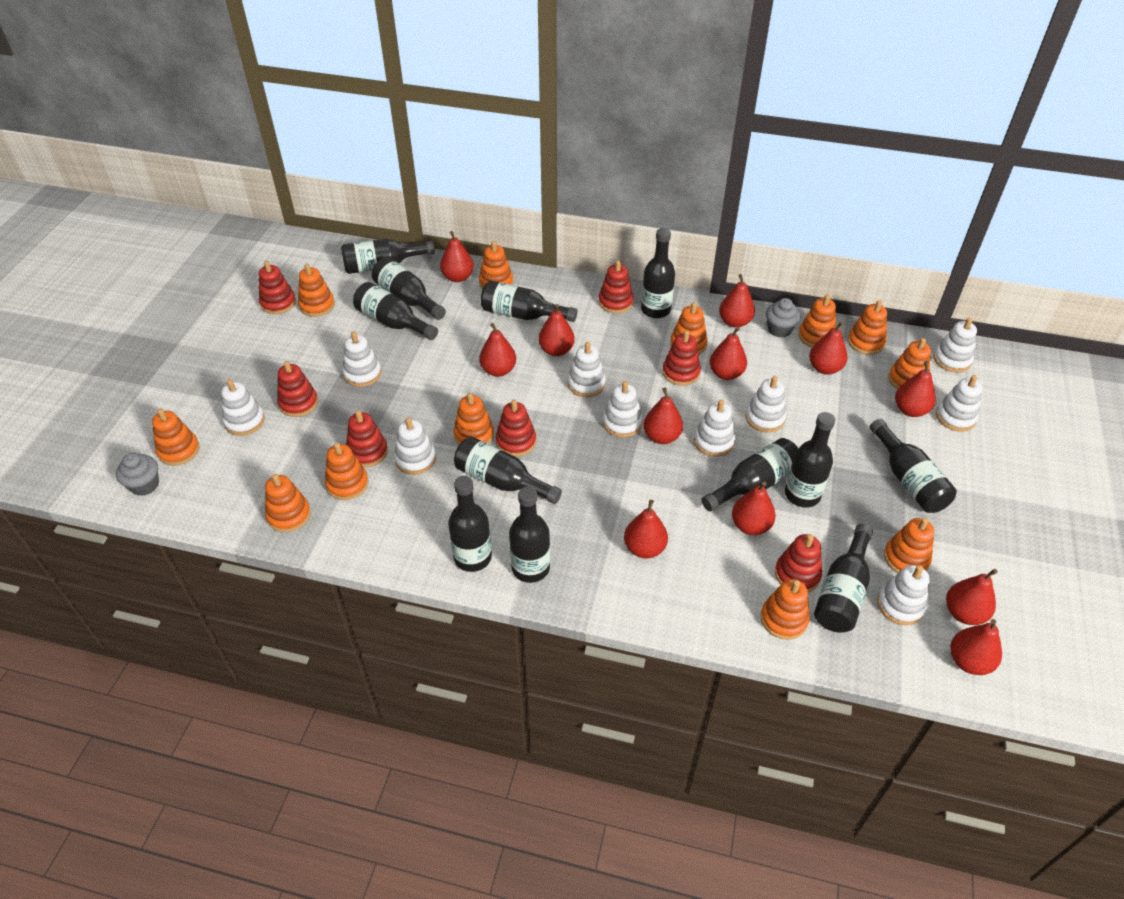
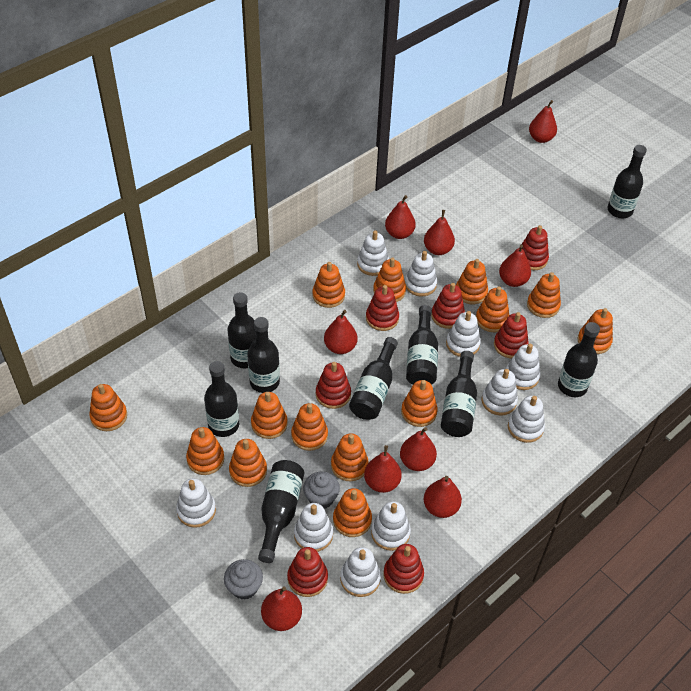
black bottle: [341,239,435,274] [353,282,438,340] [372,257,446,320] [448,476,492,572] [454,437,562,504] [481,281,577,322] [509,487,550,583] [641,228,675,318] [701,438,798,512] [785,412,835,507] [814,524,873,633] [870,419,957,513] = 12 -> [204,361,239,437] [227,292,256,368] [247,317,280,393] [258,460,304,563] [349,337,398,420] [406,305,438,385] [441,351,477,437] [558,322,600,397] [608,145,647,218] = 9
orange stacking toy: [152,409,200,466] [265,474,311,532] [298,264,335,317] [325,442,368,500] [453,393,494,444] [479,241,513,289] [670,302,708,355] [760,579,810,640] [798,294,836,347] [848,300,887,355] [884,518,934,573] [888,338,931,389] = 12 -> [89,384,127,431] [186,427,224,475] [229,439,267,487] [251,392,288,439] [291,403,328,451] [312,262,345,308] [331,433,369,481] [333,488,372,537] [373,257,406,302] [401,380,438,427] [456,259,488,304] [476,286,509,332] [527,272,561,318] [578,308,613,354] = 14
red pear: [440,231,474,282] [479,323,516,377] [538,304,575,356] [624,500,668,559] [643,388,683,444] [710,327,747,380] [719,274,755,328] [732,482,776,535] [809,321,848,375] [895,361,936,417] [946,569,998,625] [950,619,1002,675] = 12 -> [261,586,302,631] [324,310,357,354] [364,445,402,493] [385,195,416,239] [400,427,437,471] [424,210,455,255] [424,476,462,518] [499,245,531,287] [529,100,557,143] = 9

